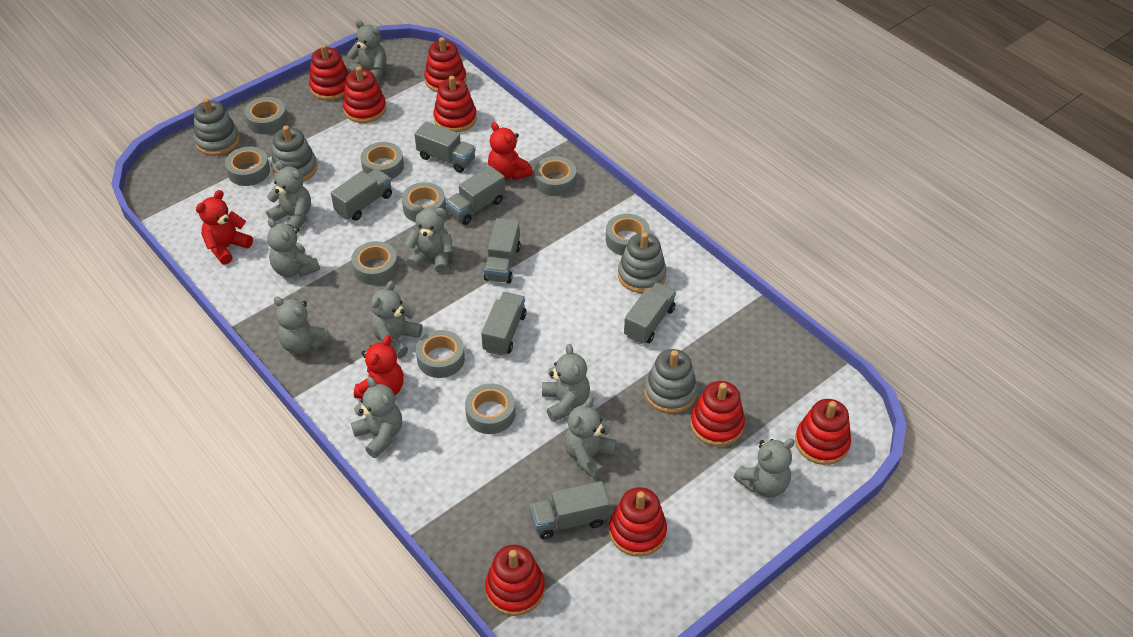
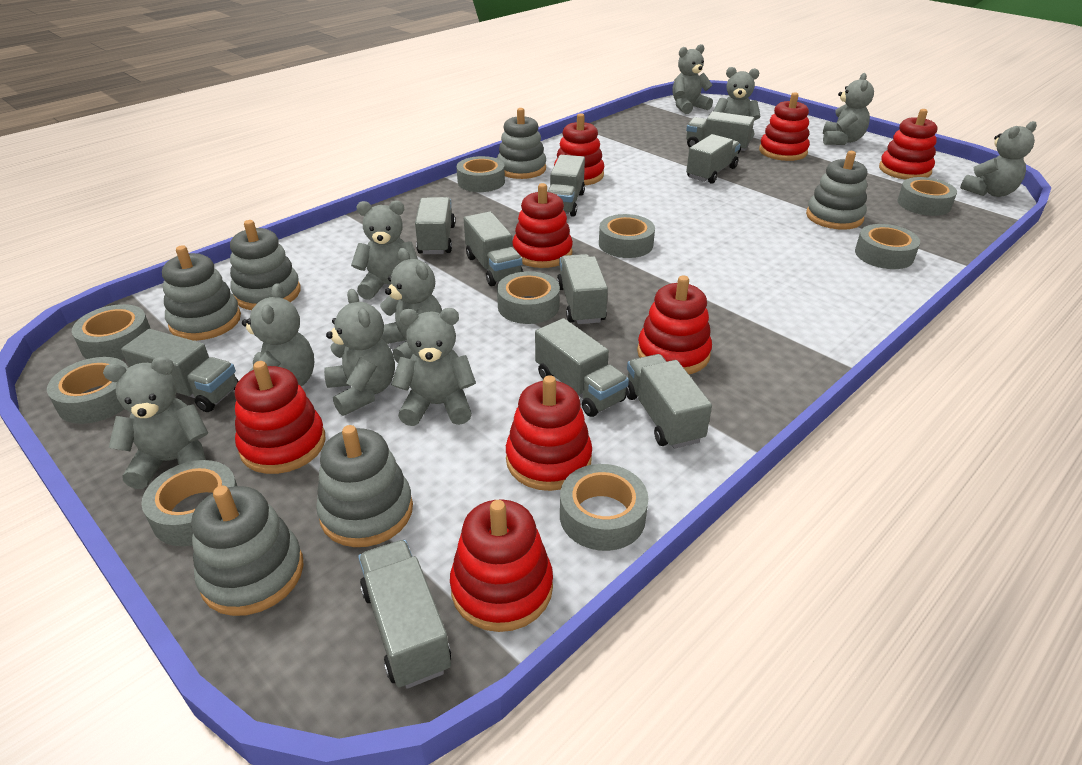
grey stacking toy: [194,98,240,156] [271,126,318,182] [618,232,667,293] [644,349,697,413] = 4 -> [162,245,241,341] [191,486,304,616] [230,220,301,310] [316,425,413,547] [497,108,546,179] [806,151,868,230] = 6
grey truck: [331,169,392,221] [414,121,476,173] [445,166,505,225] [481,292,527,356] [484,218,521,283] [530,481,610,540] [624,283,676,344] = 7 -> [121,329,238,412] [358,540,451,689] [415,197,455,254] [464,212,523,286] [535,318,629,417] [548,155,585,217] [557,254,608,324] [626,354,712,449] [686,111,754,153] [686,134,740,184] = 10
red teddy bear: [196,190,253,265] [354,335,404,399] [488,122,533,180] = 3 -> none = 0

